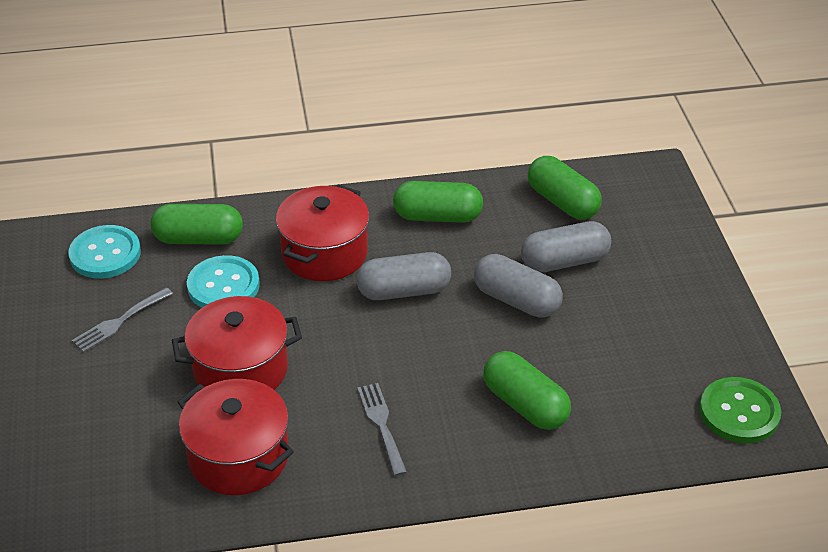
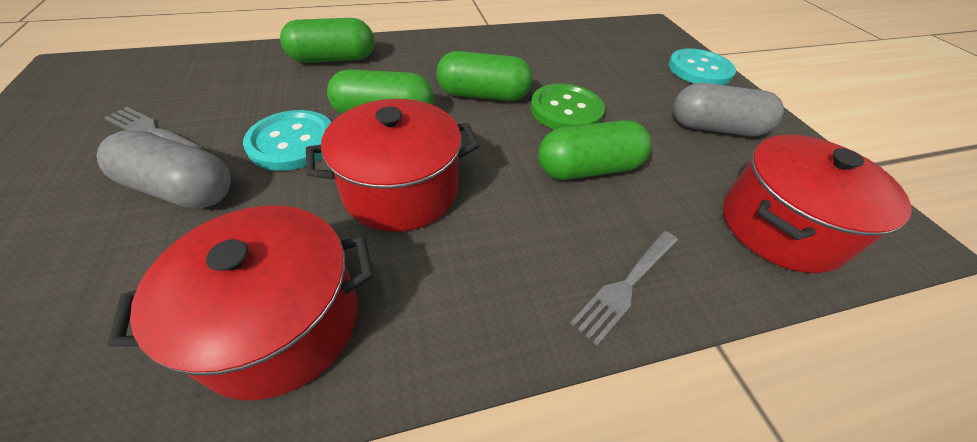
grey capsule: [356,252,451,300] [474,254,563,318] [521,221,611,272] = 3 -> [96,130,231,209] [673,83,784,136] = 2

